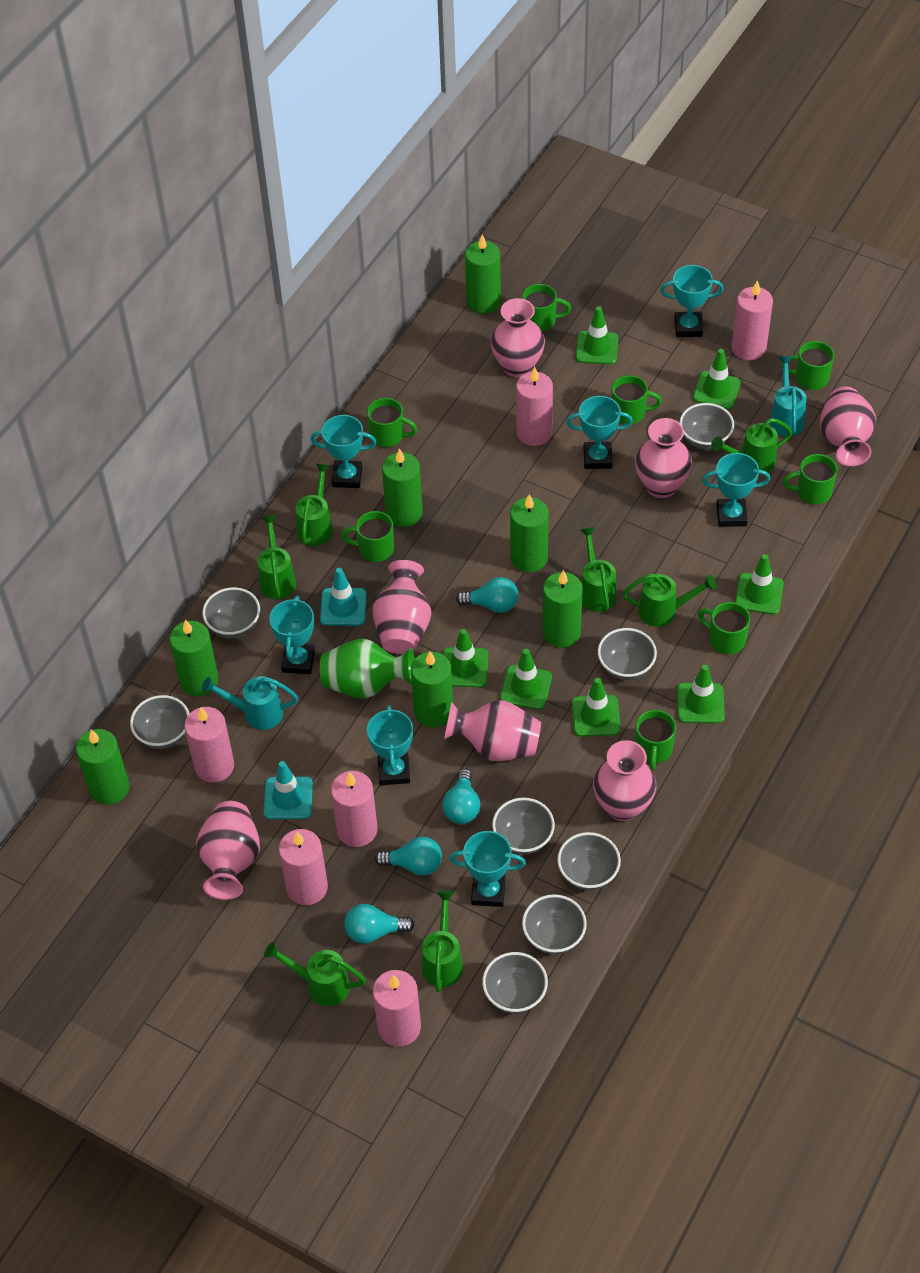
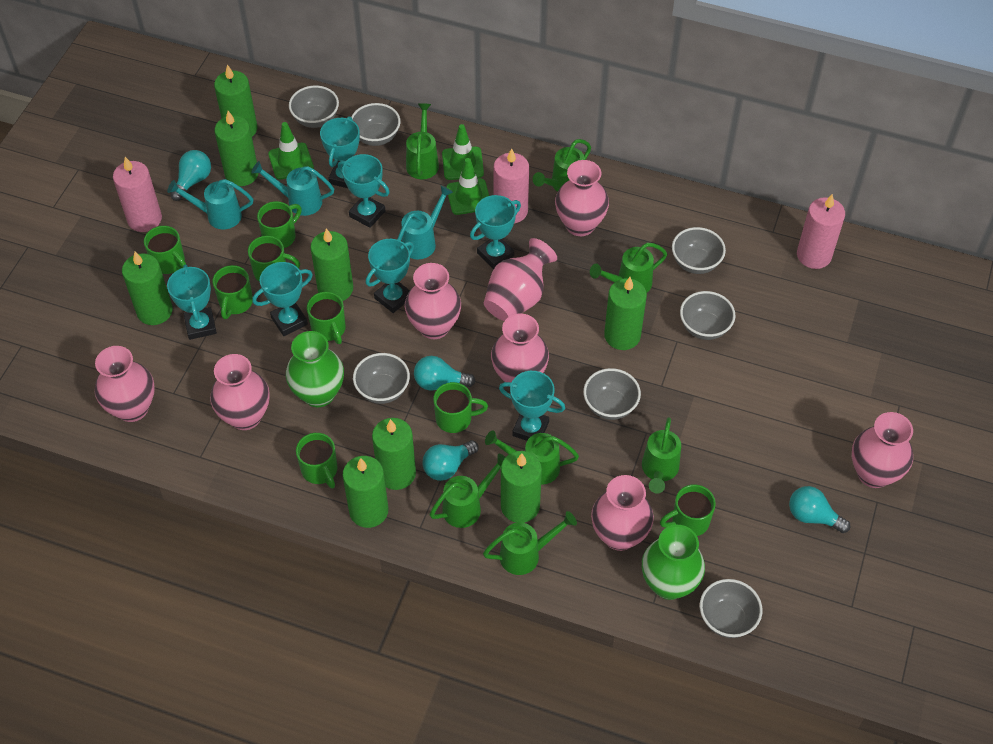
green candle: [76,729,130,805] [170,619,219,696] [382,448,423,527] [411,651,453,728] [465,235,501,314] [510,494,549,572] [543,570,583,648] = 7 -> [122,252,173,325] [214,65,257,137] [215,111,259,186] [310,228,353,301] [343,456,388,528] [372,418,416,490] [501,451,542,523] [604,277,647,350] = 8
green traffic cone: [443,629,488,687] [500,649,552,709] [572,678,621,737] [576,306,618,364] [677,665,725,723] [693,349,741,409] [735,554,784,615] = 7 -> [268,122,314,180] [442,124,484,180] [446,158,489,215] = 3
green vase: [320,638,415,699] = 1 -> [286,331,344,407] [642,525,705,600] = 2
grey bowl: [130,695,190,749] [202,587,260,638] [482,952,548,1013] [492,798,555,855] [522,894,587,954] [557,832,621,890] [598,628,657,680] [679,403,734,450] = 8 -> [289,86,339,128] [351,103,400,146] [353,353,410,404] [583,368,641,420] [672,227,726,274] [680,291,736,340] [700,579,762,638] = 7
pink candle: [184,707,234,783] [279,829,328,905] [331,771,378,847] [373,970,421,1047] [516,367,553,446] [732,280,773,360] = 6 -> [113,157,162,232] [493,148,529,224] [797,194,845,269] = 3
pink vase: [196,801,260,900] [373,560,432,654] [444,700,541,761] [491,298,545,378] [593,740,656,821] [635,418,692,498] [820,386,876,466] = 7 -> [95,346,155,422] [210,354,270,430] [405,263,461,339] [484,238,557,321] [491,314,549,383] [555,160,609,236] [591,475,654,551] [852,412,913,488] = 8
turquoise traffic cone: [264,761,313,819] [320,568,367,626] = 2 -> none = 0
turquoise watering can: [201,676,298,730] [770,356,806,436] = 2 -> [167,179,253,230] [251,161,334,216] [397,185,453,259] = 3

